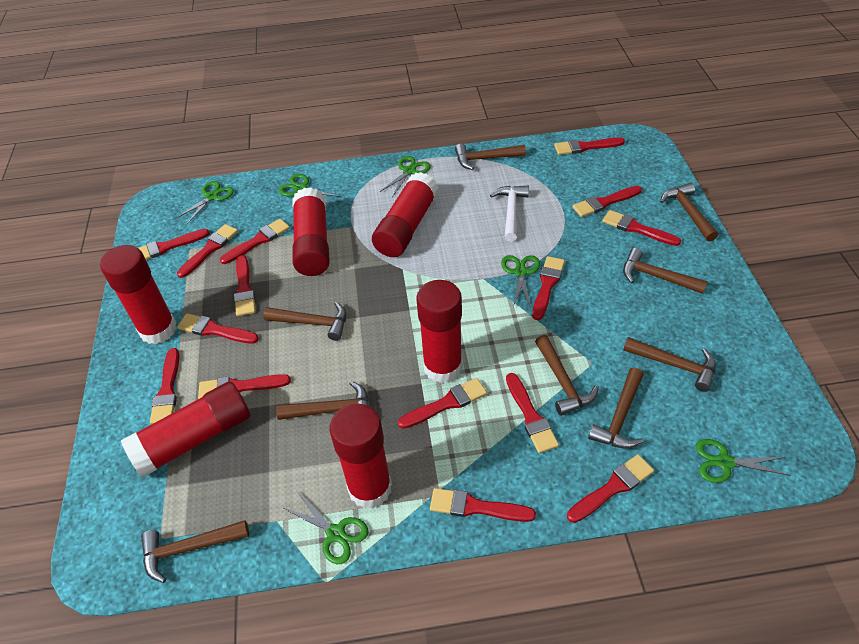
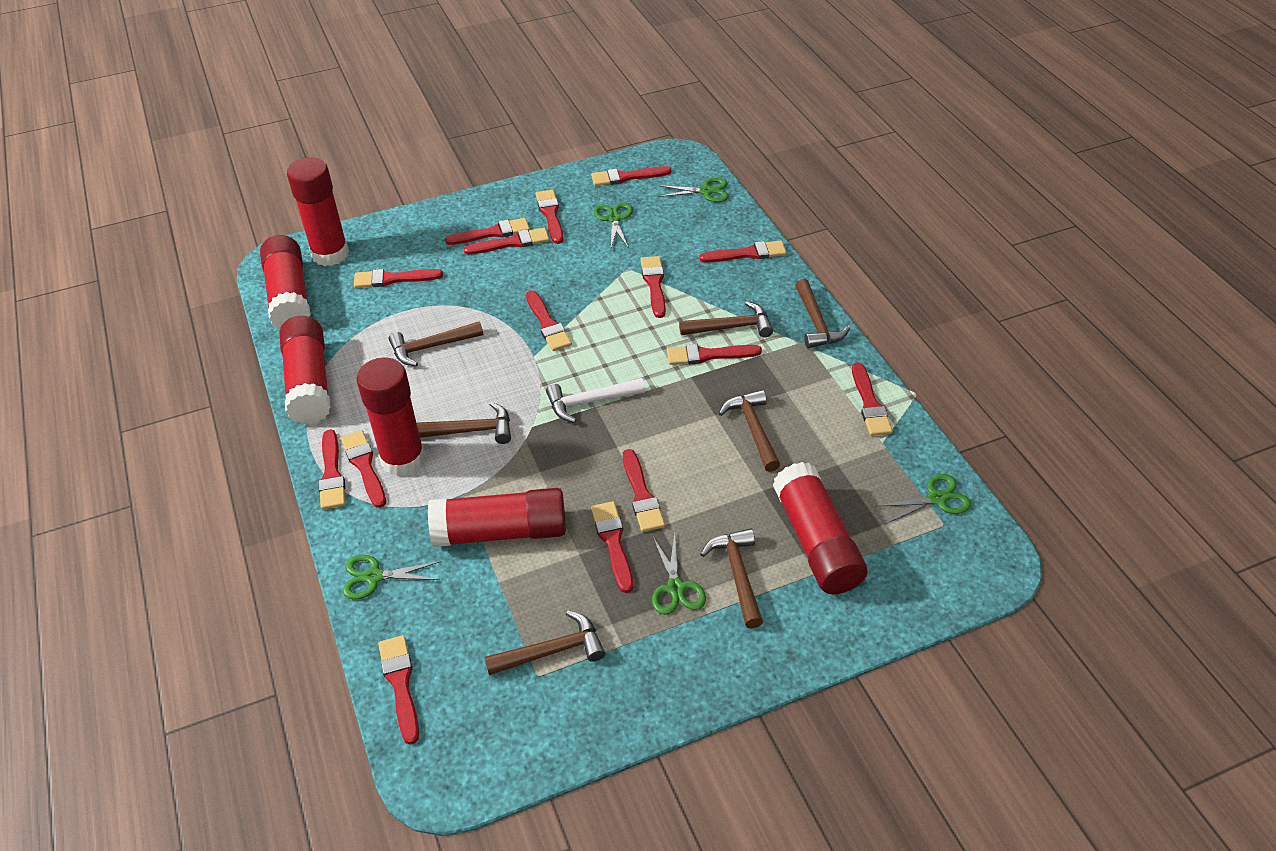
brown hammer: [141,520,249,583] [263,302,346,341] [276,381,369,420] [455,144,526,170] [535,335,599,416] [588,368,643,449] [623,248,708,294] [623,337,716,392] [660,183,718,241] = 9 -> [389,321,483,366] [417,402,511,444] [484,611,605,675] [679,301,773,337] [700,528,763,629] [719,390,780,472] [795,279,850,348] = 7
green scissors: [176,181,234,224] [278,174,340,205] [283,491,369,564] [380,156,431,197] [501,255,540,308] [696,439,791,483] = 6 -> [343,554,441,600] [593,203,633,247] [652,533,706,615] [658,178,729,202] [876,474,971,524] = 5

